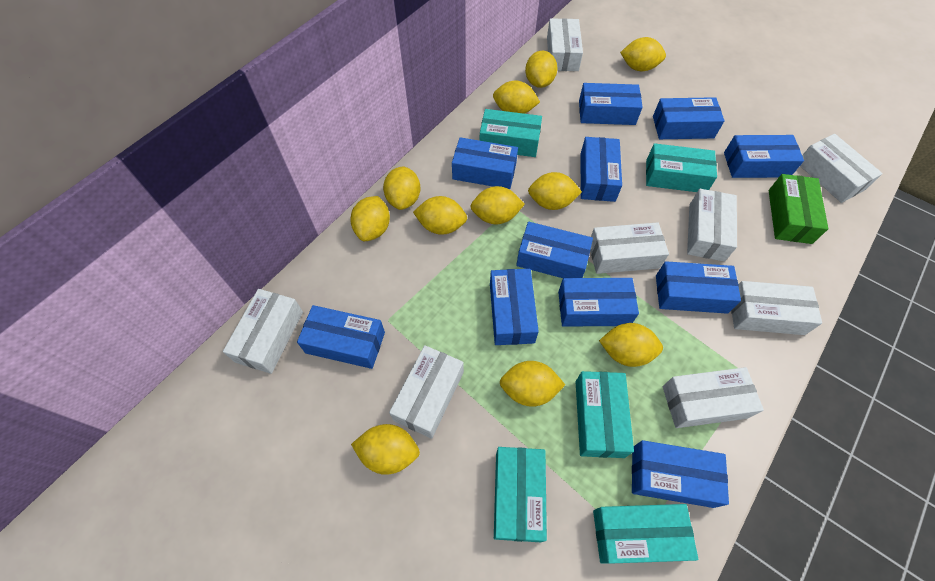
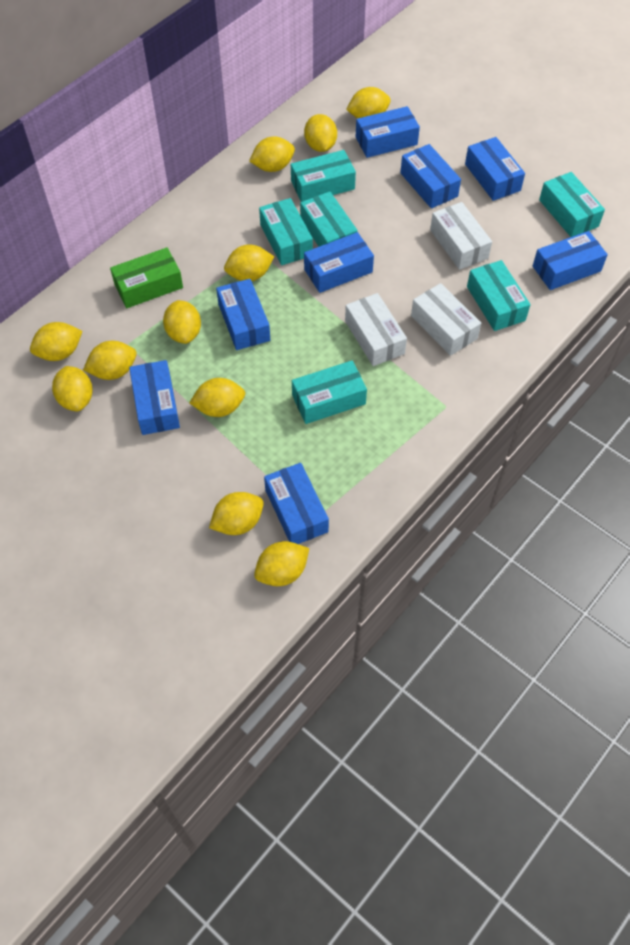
blue box: [297,305,385,369] [452,137,518,189] [490,269,539,345] [516,222,593,278] [558,278,639,327] [579,83,643,125] [580,137,622,202] [632,440,729,508] [653,97,725,139] [656,261,741,314] [724,135,804,178] = 11 -> [129,360,180,435] [216,279,270,350] [264,463,329,544] [304,232,374,293] [356,106,420,158] [400,144,461,208] [465,137,525,201] [533,231,608,290] = 8
turquoise box: [479,109,542,157] [494,447,547,542] [576,371,634,458] [593,504,698,564] [646,143,717,192] = 5 -> [259,198,313,265] [291,150,356,202] [292,361,367,424] [300,191,358,247] [467,260,530,331] [539,172,605,237] = 6
white box: [223,289,303,374] [389,345,464,439] [547,18,583,71] [590,222,669,274] [663,367,764,428] [687,189,737,262] [731,281,822,335] [800,134,883,203] = 8 -> [345,293,407,366] [411,283,481,356] [430,202,492,270] = 3

